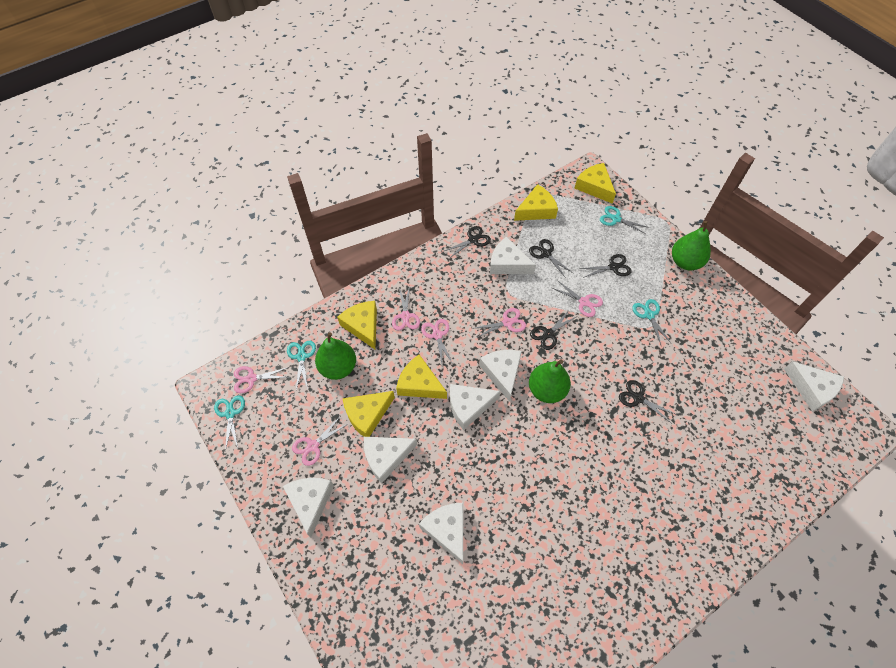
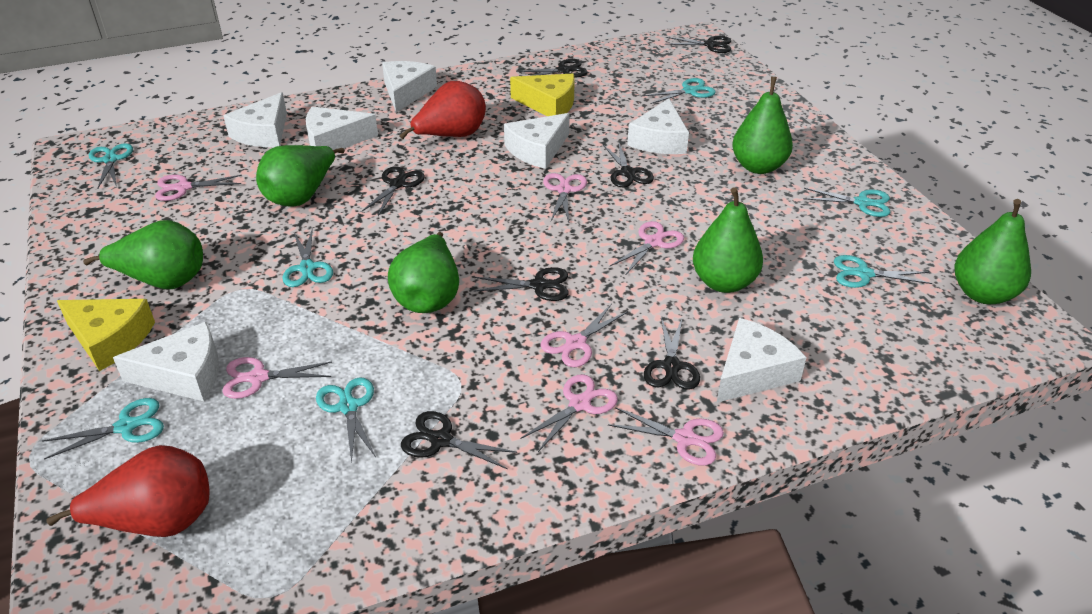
black scissors: [444,226,491,258] [529,239,573,278] [530,309,578,350] [580,254,632,278] [619,380,677,424] = 5 -> [362,166,425,216] [401,411,517,469] [474,267,569,301] [516,59,587,77] [603,143,654,187] [644,317,700,390] [665,36,731,53] = 7
green pear: [315,332,356,380] [529,359,571,403] [672,221,711,270] = 3 -> [83,220,203,289] [256,145,345,207] [388,232,459,313] [693,187,763,293] [732,77,793,174] [955,199,1031,304] = 6
pink scissors: [234,366,289,393] [292,417,347,466] [392,285,420,330] [421,319,453,364] [472,308,526,338] [552,280,603,317] = 6 -> [155,175,242,201] [222,357,332,399] [520,374,618,452] [541,303,628,367] [543,173,587,222] [608,407,724,466] [610,221,684,274] = 7
red pear: none = 0 -> [46,445,209,537] [399,81,486,139] = 2
turquoise scissors: [214,395,245,452] [287,341,316,390] [600,206,649,234] [632,299,672,345] = 4 -> [42,398,164,460] [88,143,133,189] [282,228,333,287] [316,377,376,463] [643,78,716,104] [803,188,890,217] [834,255,933,288] = 7
yellow cheese: [337,301,377,350] [343,391,395,437] [396,355,447,399] [514,184,558,221] [574,163,616,204] = 5 -> [57,299,155,371] [510,74,575,116] = 2

